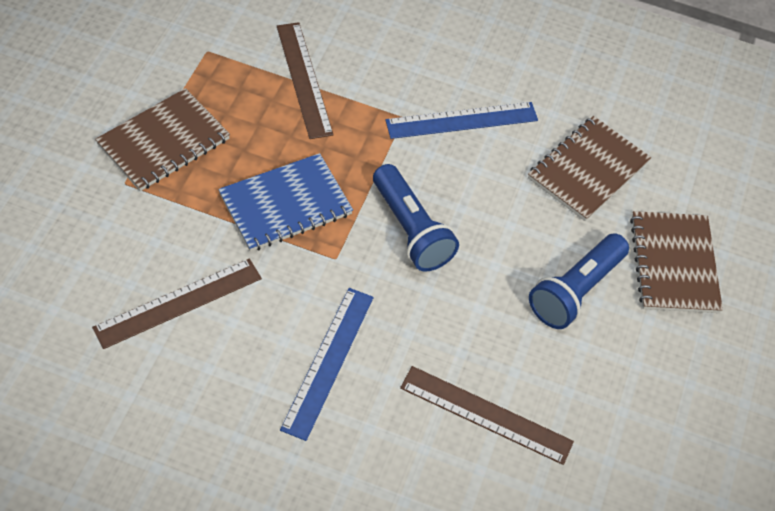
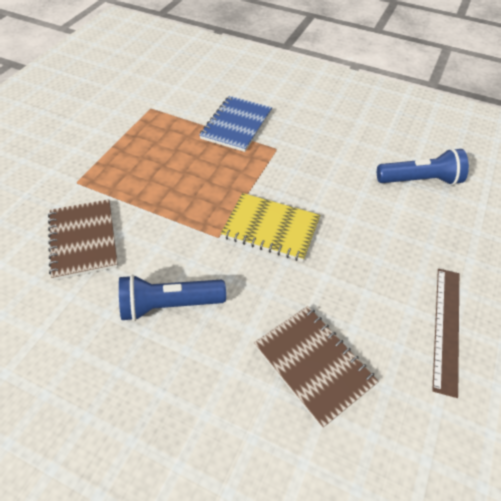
blue ruler: [280,288,374,441] [386,102,538,139] = 2 -> none = 0
brown notebook: [95,88,230,191] [528,116,651,221] [630,211,723,313] = 3 -> [48,199,118,280] [254,306,379,428] = 2
brown ruler: [92,259,262,349] [277,22,334,139] [400,366,574,465] = 3 -> [432,269,459,398] = 1
yellow notebook: none = 0 -> [221,193,320,261] = 1

